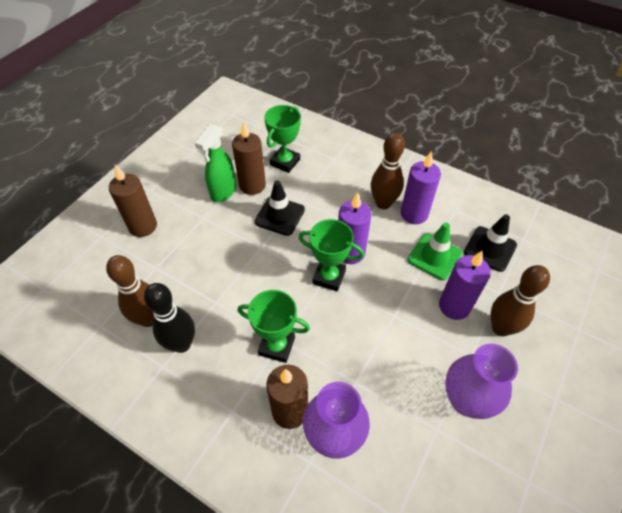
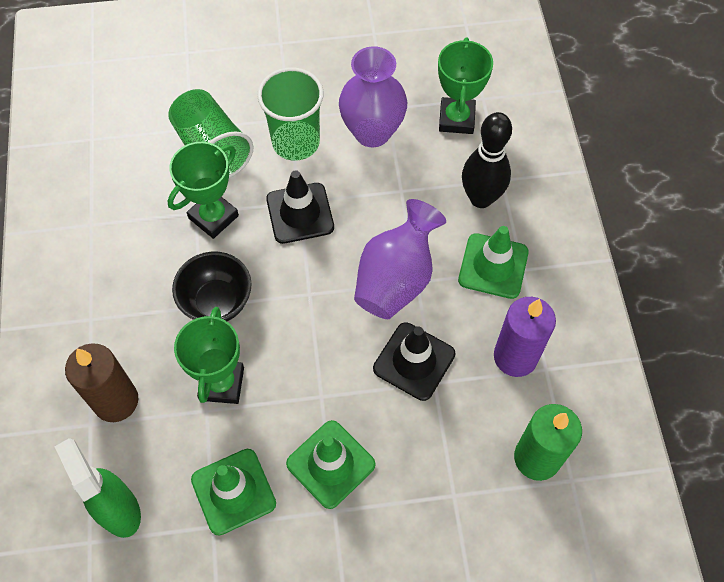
black bowl: none = 0 -> [172,252,252,321] = 1
brown bowling pin: [106,255,154,327] [371,133,405,209] [491,265,550,336] = 3 -> none = 0
brown candle: [109,164,157,237] [232,121,266,195] [266,365,308,429] = 3 -> [65,343,138,422] = 1
green candle: none = 0 -> [514,404,582,481] = 1
green cup: none = 0 -> [168,89,254,178] [257,67,324,161] = 2
green traffic cone: [408,223,463,280] = 1 -> [191,449,276,536] [286,420,375,509] [458,226,529,299] = 3
purple candle: [338,192,372,264] [401,152,441,224] [439,251,491,320] = 3 -> [494,297,556,377] = 1

